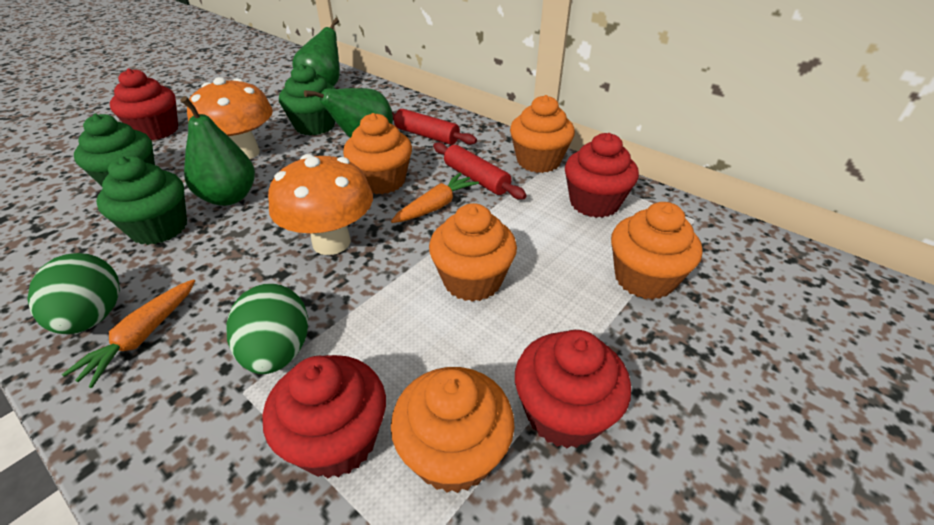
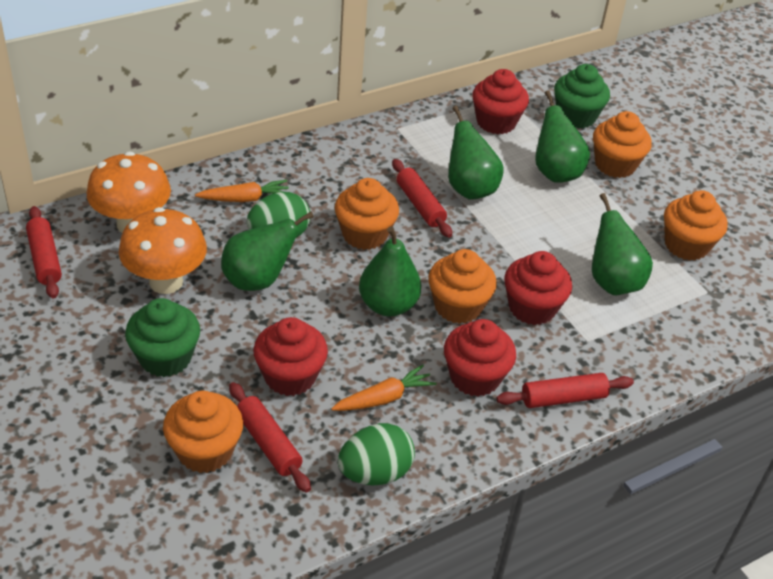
green cupcake: [74,114,155,186] [96,156,187,245] [279,64,335,136] = 3 -> [125,298,200,377] [554,64,610,128] = 2
green pear: [180,96,255,206] [293,18,340,86] [304,88,393,138] = 3 -> [221,212,314,291] [359,226,421,317] [448,106,504,200] [535,90,590,183] [592,193,653,295] = 5
red rolling pin: [392,109,477,145] [433,142,527,200] = 2 -> [26,206,62,299] [229,382,311,493] [392,159,452,238] [496,373,634,408] = 4

